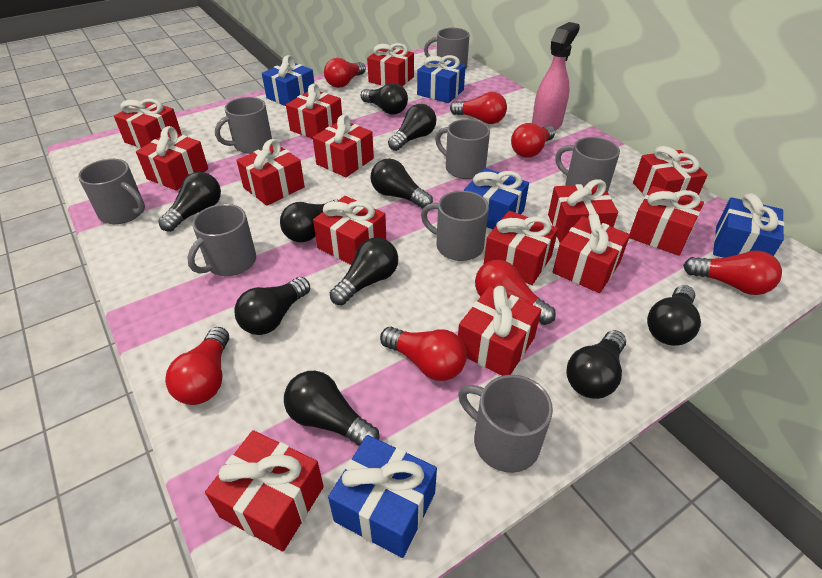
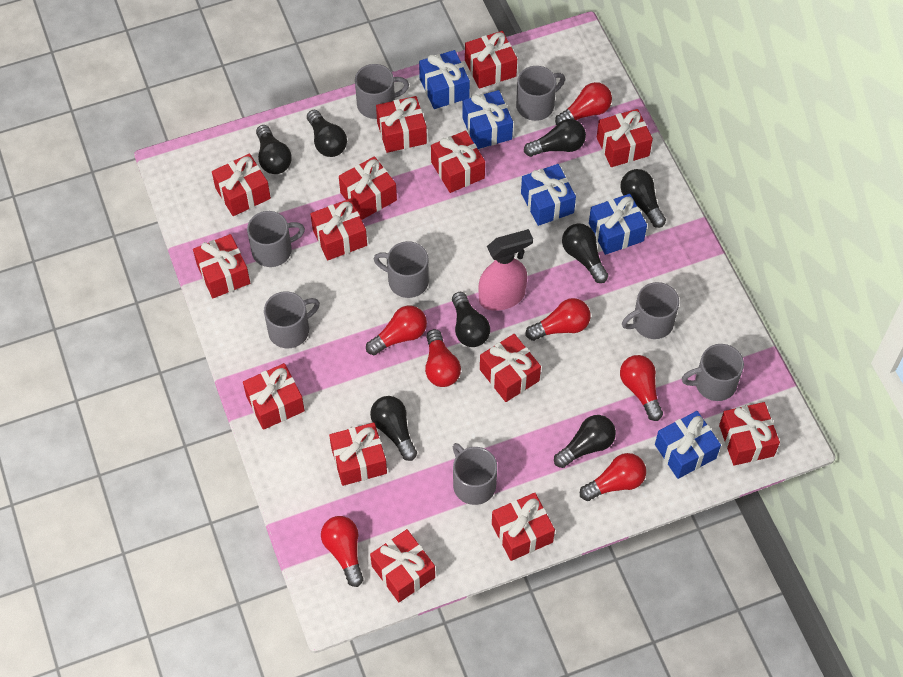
black light bulb: [158,172,221,232] [234,277,310,335] [280,199,338,242] [284,371,379,446] [330,238,398,305] [361,83,408,115] [371,159,433,209] [388,104,436,151] [567,330,626,399] [647,285,701,346] = 10 -> [256,125,292,174] [307,110,347,157] [370,396,417,461] [452,292,490,347] [524,119,586,157] [554,415,616,468] [562,223,608,283] [620,169,666,228] = 8

